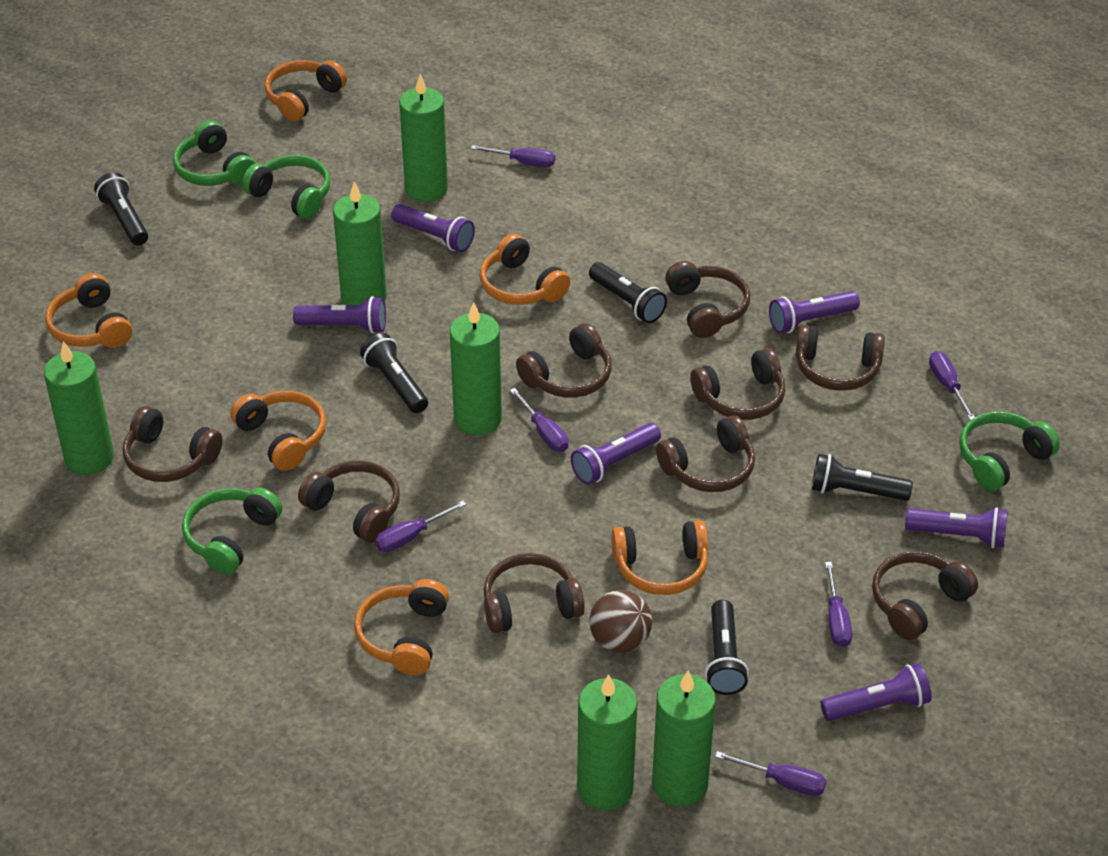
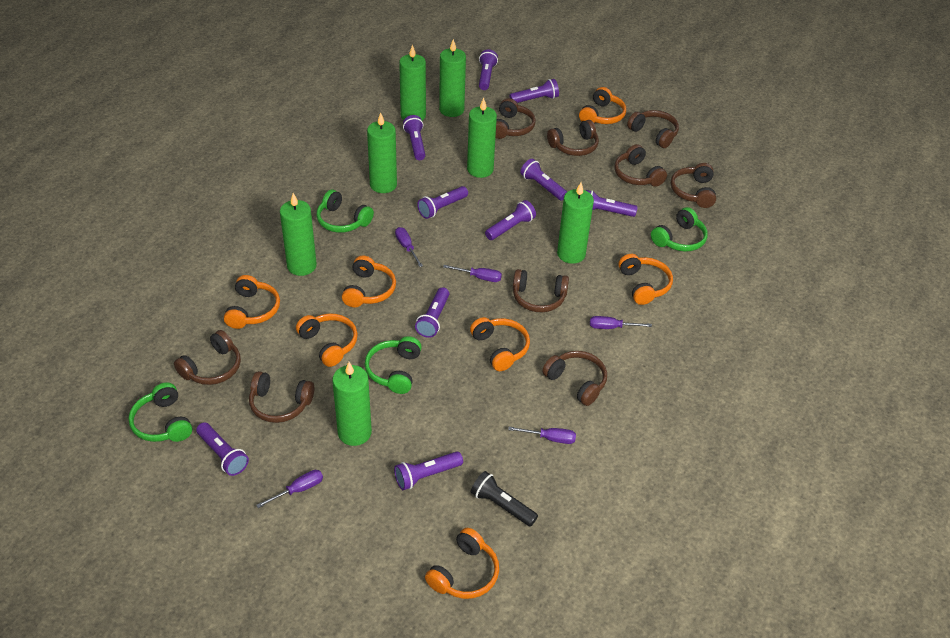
black flashlight: [94,172,148,246] [360,333,428,413] [589,262,667,323] [705,600,749,695] [812,454,913,501] = 5 -> [471,471,538,527] = 1
brown ball: [589,590,652,653] = 1 -> none = 0
green candle: [44,341,114,475] [333,182,387,305] [399,74,448,202] [450,302,502,435] [577,674,638,811] [652,671,716,807] = 6 -> [280,193,317,276] [332,362,372,446] [367,113,397,193] [399,45,426,121] [439,39,466,117] [467,98,497,178] [557,183,594,264] = 7
orange headphones: [45,273,132,348] [230,391,326,471] [264,60,347,122] [354,579,449,675] [480,234,570,305] [611,520,708,595] = 6 -> [224,275,280,329] [296,314,358,367] [342,256,396,307] [425,528,499,599] [470,317,530,371] [579,87,626,124] [618,254,673,305] = 7
purple flashlight: [293,296,386,333] [391,204,475,252] [571,423,661,485] [769,291,860,334] [821,663,932,721] [905,507,1008,548] = 6 -> [196,422,249,476] [394,451,463,490] [403,115,426,160] [415,287,449,338] [417,186,468,219] [479,49,498,90] [485,200,536,240] [509,79,559,103] [520,159,567,200] [586,190,637,217] = 10
purple screwdriver: [375,500,466,552] [471,145,555,167] [510,388,568,452] [715,751,826,796] [825,562,852,647] [929,351,975,420] = 6 -> [256,470,323,508] [395,227,423,267] [443,265,502,282] [508,427,576,444] [590,316,652,329] = 5

